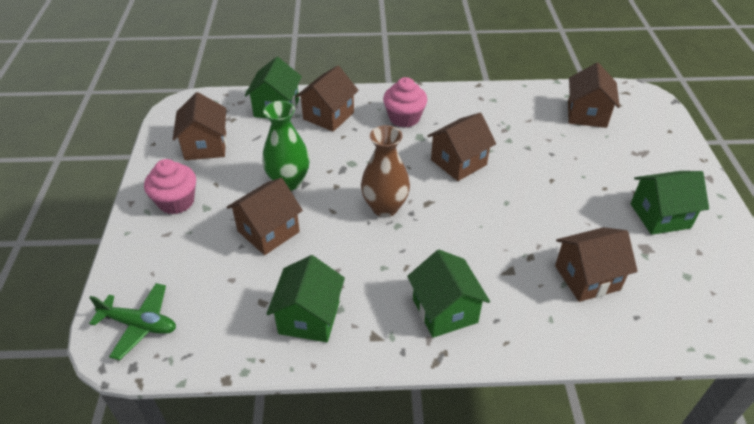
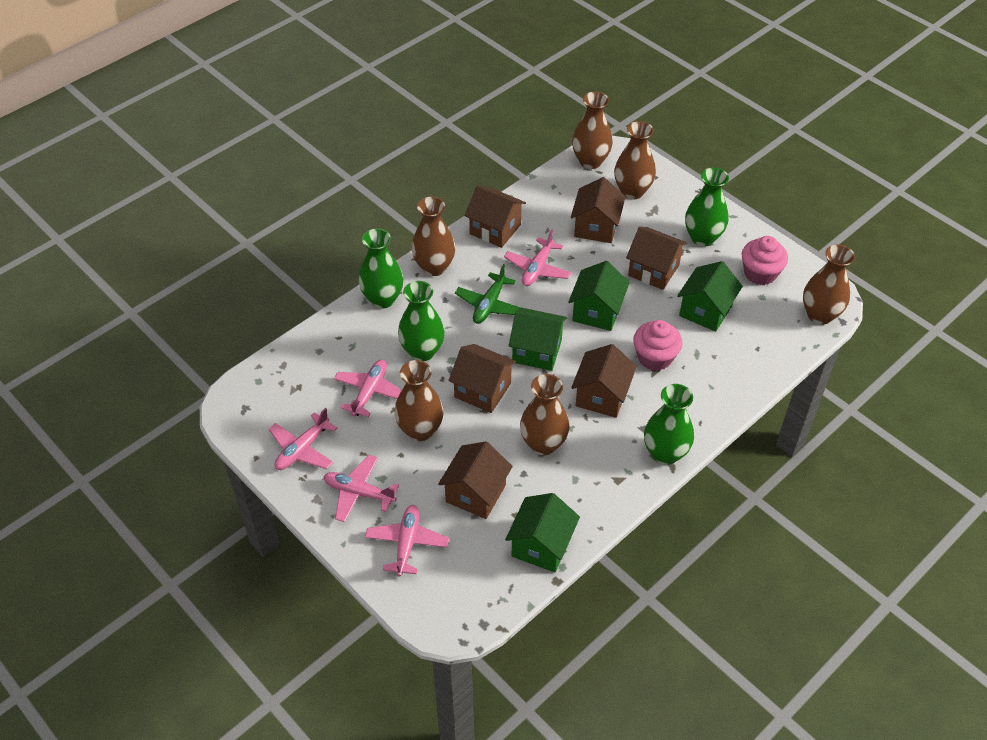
brown vase: [361,125,410,217] = 1 -> [394,360,444,441] [412,197,455,276] [520,374,570,455] [572,91,613,169] [614,121,656,199] [803,244,855,325] = 6
green vase: [262,101,310,190] = 1 -> [358,228,403,308] [398,281,445,361] [644,384,694,465] [685,167,729,247] = 4
pink plane: none = 0 -> [269,408,337,470] [324,455,399,522] [334,360,402,417] [365,505,449,576] [504,229,571,286] = 5

